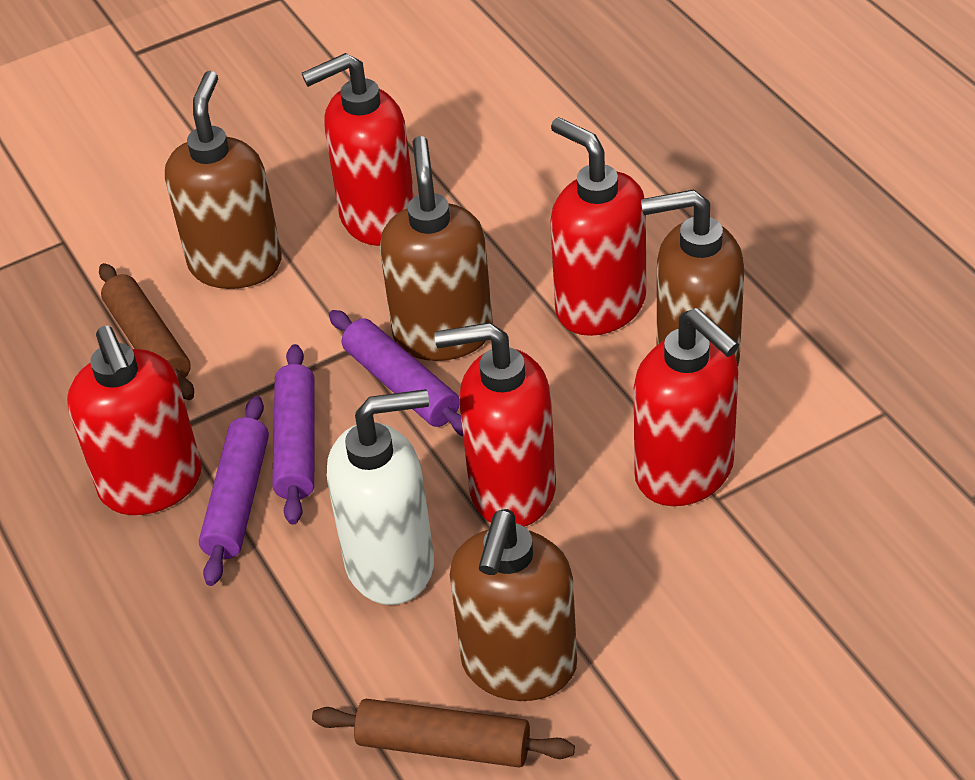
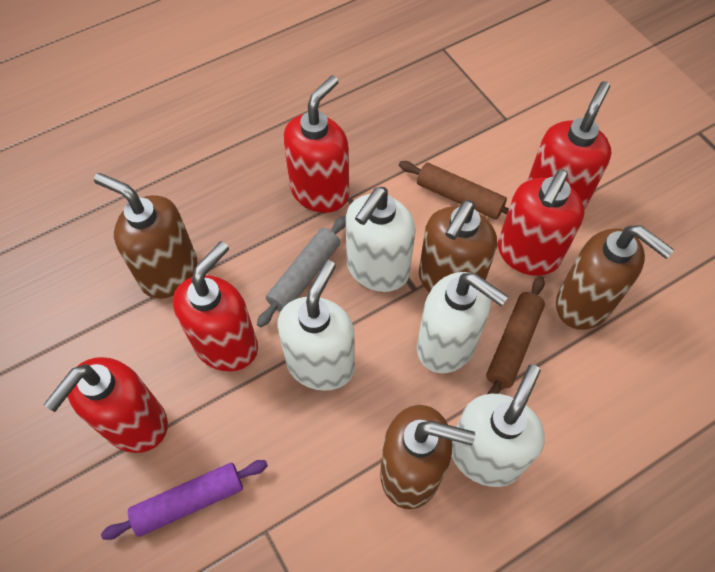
grey rolling pin: none = 0 -> [257,216,346,327] = 1
purple rolling pin: [199,396,269,586] [272,344,315,525] [329,310,463,436] = 3 -> [101,460,268,540] = 1
white soap dispenser: [327,389,434,605] = 1 -> [277,260,355,391] [346,187,416,292] [417,272,509,373] [452,364,545,487] = 4

